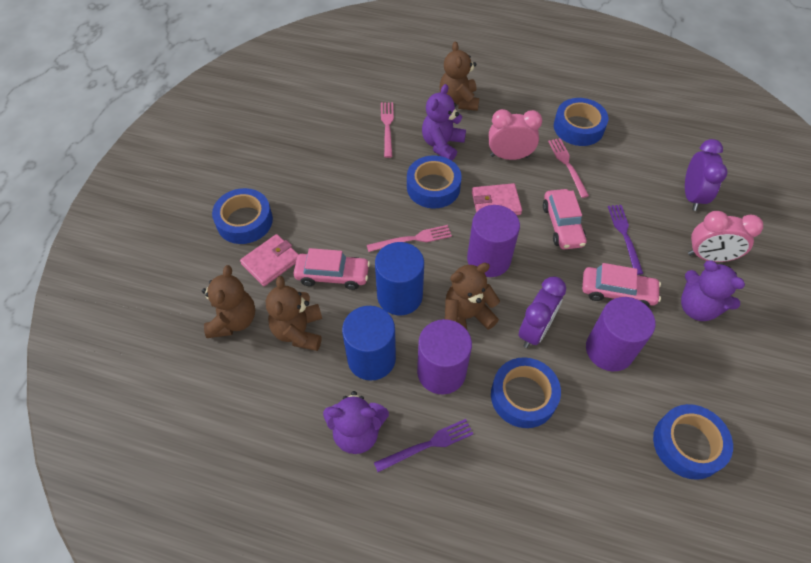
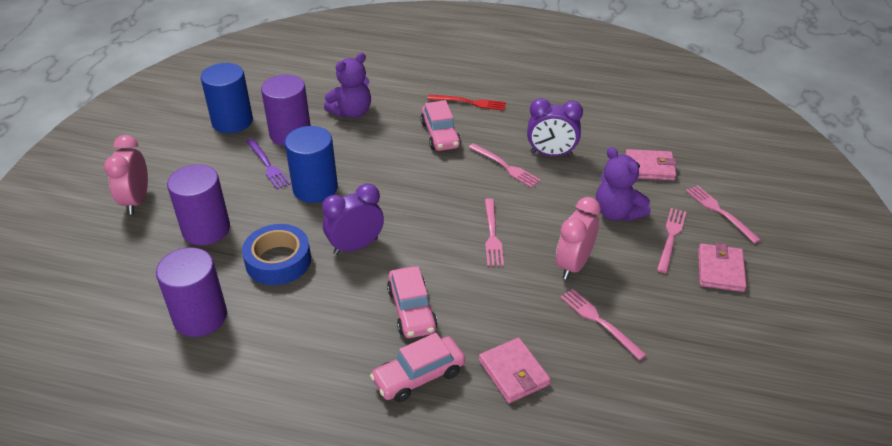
blue tape: [212,188,273,244] [407,156,462,208] [491,357,561,428] [554,98,608,146] [653,404,733,480] = 5 -> [242,224,311,285] = 1
brown teddy bear: [202,265,255,338] [266,276,322,351] [440,41,479,111] [445,263,500,330] = 4 -> none = 0
pink fork: [367,225,452,252] [381,102,394,158] [548,138,589,198] = 3 -> [468,143,541,188] [485,198,504,266] [560,289,647,360] [657,208,686,273] [686,185,761,243] = 5
pink wallet: [240,234,299,286] [472,183,522,215] = 2 -> [479,338,551,403] [625,149,677,180] [698,243,747,292] = 3
purple fork: [374,419,473,472] [608,205,644,275] = 2 -> [246,138,291,189] = 1
purple teddy bear: [323,391,389,454] [422,84,466,161] [681,260,745,321] = 3 -> [324,53,371,118] [596,147,651,222] = 2
red fork: none = 0 -> [428,95,506,110] = 1

